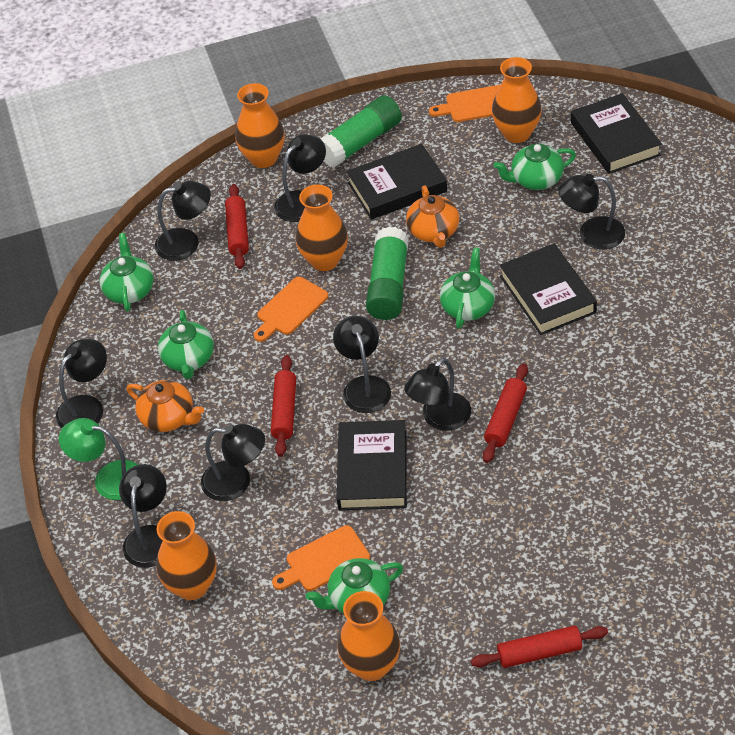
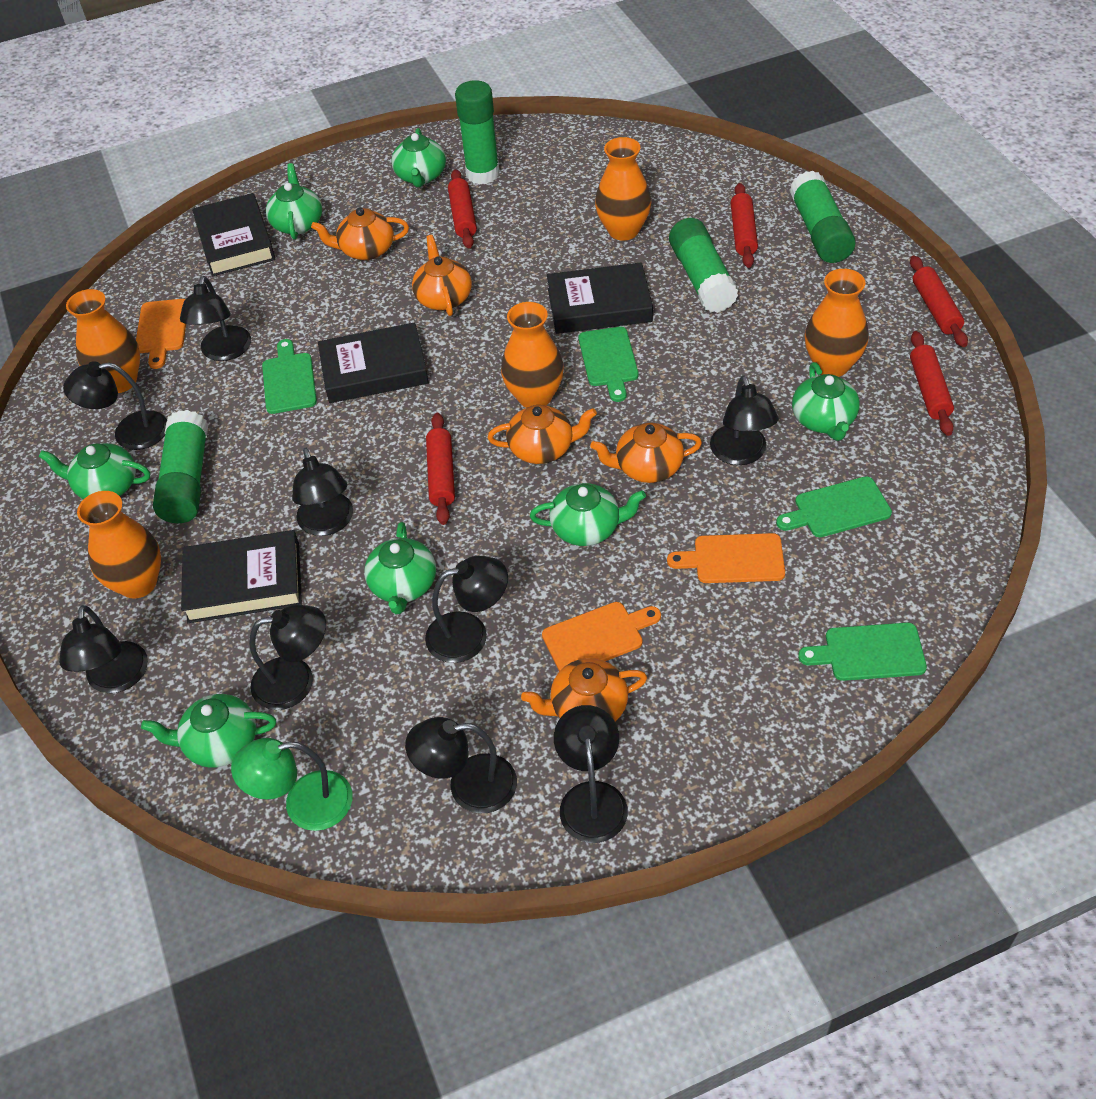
black lamp: [56,339,107,428] [119,464,167,568] [155,181,211,261] [201,424,265,501] [274,134,326,222] [333,316,391,413] [404,358,471,431] [559,174,625,249] = 8 -> [59,605,148,693] [63,361,167,450] [180,276,251,361] [249,605,326,710] [292,448,353,536] [405,717,517,813] [425,556,508,663] [554,705,628,843] [710,375,779,465] = 9
green cutting board: none = 0 -> [262,339,317,414] [578,327,638,402] [776,476,892,537] [798,623,927,681] = 4
green glue stick: [320,95,402,168] [366,227,409,320] = 2 -> [153,410,208,523] [455,80,500,185] [669,218,738,313] [789,171,856,263] = 4
green teapot: [99,233,154,312] [158,310,214,379] [306,558,403,614] [440,247,495,329] [493,143,576,190] = 5 -> [38,443,150,499] [141,694,276,768] [266,163,322,240] [364,522,436,614] [391,128,446,187] [530,483,646,546] [792,362,860,441] = 7
orange teapot: [127,380,204,432] [406,186,460,248] = 2 -> [311,208,409,260] [412,235,472,316] [488,405,597,464] [521,658,647,722] [590,423,702,483] = 5
red rolling pin: [225,184,249,269] [271,355,296,457] [471,626,608,668] [483,363,528,463] = 4 -> [426,413,455,525] [448,169,477,248] [731,183,758,268] [910,256,968,347] [910,331,954,436] = 5

